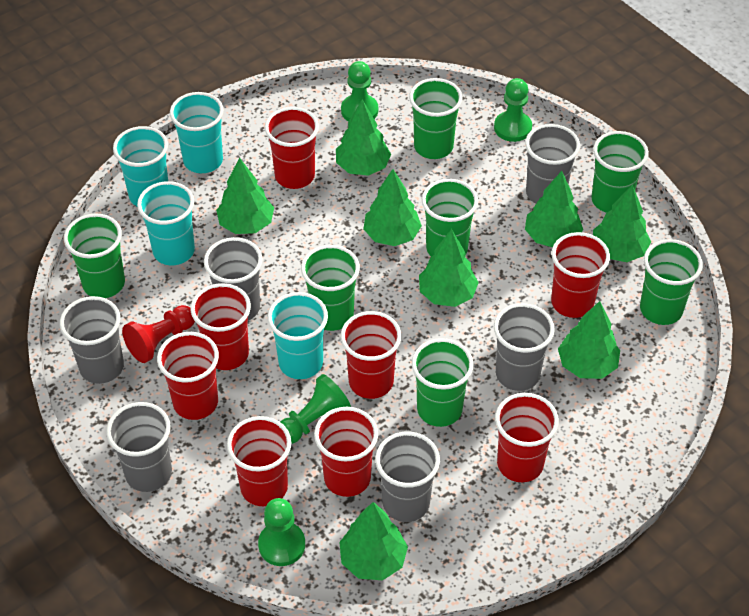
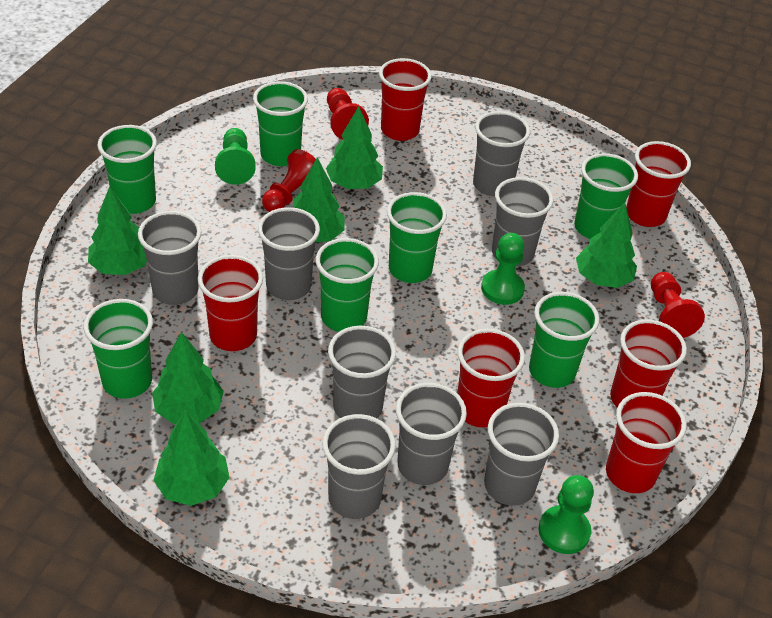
green pawn: [258,498,305,566] [280,374,351,444] [341,61,378,122] [494,78,532,142] = 4 -> [215,128,256,185] [481,233,525,305] [538,475,594,554] = 3
green tree: [216,157,274,234] [336,99,391,176] [339,502,408,580] [363,169,422,246] [419,229,479,307] [525,171,583,247] [558,301,620,379] [593,184,651,262] = 8 -> [88,187,147,275] [152,332,224,424] [153,410,230,506] [293,157,344,242] [326,106,383,189] [576,203,637,288] = 6
grey cup: [60,296,124,384] [106,402,172,492] [204,237,263,321] [375,432,440,522] [494,303,555,391] [525,124,580,204] = 6 -> [138,211,202,305] [258,207,320,300] [322,414,396,519] [328,325,396,418] [396,383,467,485] [473,111,530,197] [484,403,559,506] [492,177,554,266] = 8
red cup: [157,332,219,420] [191,283,251,370] [227,416,291,506] [265,107,319,189] [314,407,378,497] [341,311,402,399] [495,393,559,482] [551,232,610,318] = 8 -> [198,255,263,351] [379,58,432,141] [457,329,525,428] [606,392,687,493] [610,320,687,408] [626,141,691,227] = 6
red pawn: [122,305,195,363] = 1 -> [262,149,316,212] [327,88,369,140] [651,272,705,338] = 3
turquoise cup: [113,126,168,206] [137,181,195,265] [170,92,224,173] [268,292,328,379] = 4 -> none = 0

